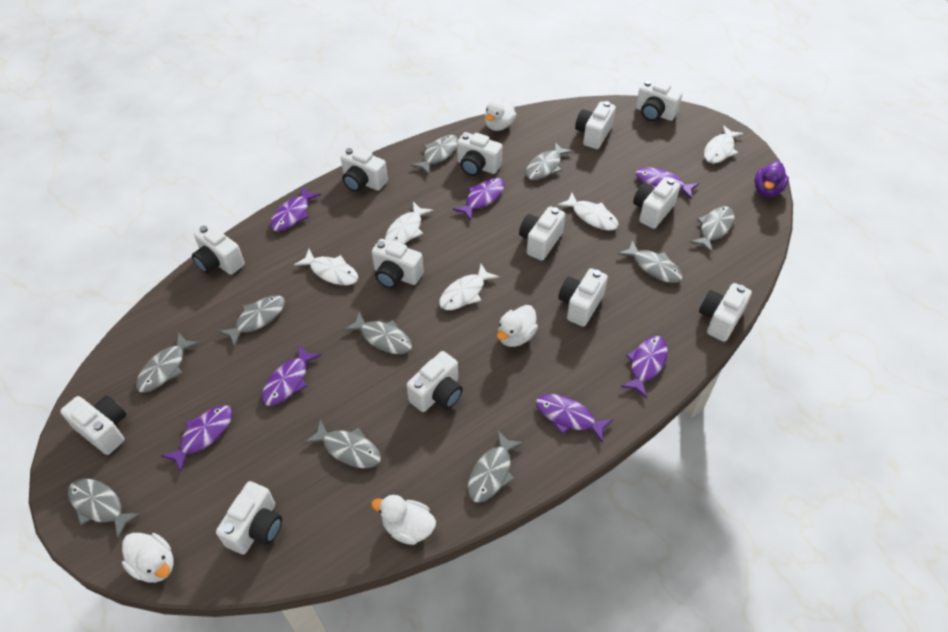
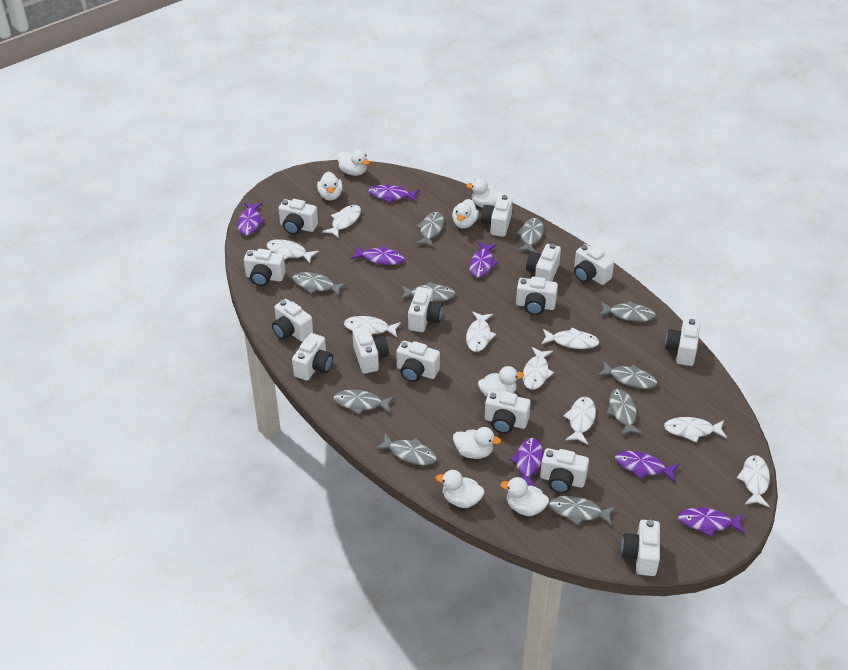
purple duck: [755,161,789,197] = 1 -> none = 0
white camera: [60,395,126,455] [192,224,245,275] [216,481,282,555] [341,147,388,192] [372,239,424,288] [406,351,463,412] [457,132,502,176] [519,206,565,261] [558,268,608,327] [575,101,616,149] [633,177,680,229] [636,80,682,121] [699,283,752,342] = 13 -> [244,249,286,286] [272,299,313,342] [278,199,318,235] [292,333,333,380] [353,326,389,374] [396,341,440,382] [408,287,443,332] [481,195,513,237] [485,391,531,434] [516,277,558,315] [526,244,561,281] [540,448,589,493] [574,244,614,285] [621,520,660,576] [665,319,700,366] = 15
white duck: [122,533,174,583] [371,495,436,545] [485,98,516,131] [497,305,538,347] = 4 -> [317,172,343,201] [338,150,370,176] [436,470,484,508] [452,199,479,229] [453,427,501,459] [466,178,505,208] [478,366,524,397] [500,477,549,516] = 8
white fish: [294,249,358,285] [385,202,433,244] [439,264,499,310] [558,193,619,230] [704,125,744,163] = 5 -> [266,239,319,263] [322,205,361,238] [344,316,401,337] [466,311,496,352] [523,347,554,390] [541,328,599,349] [563,397,596,444] [664,417,727,443] [737,455,770,507] = 9

